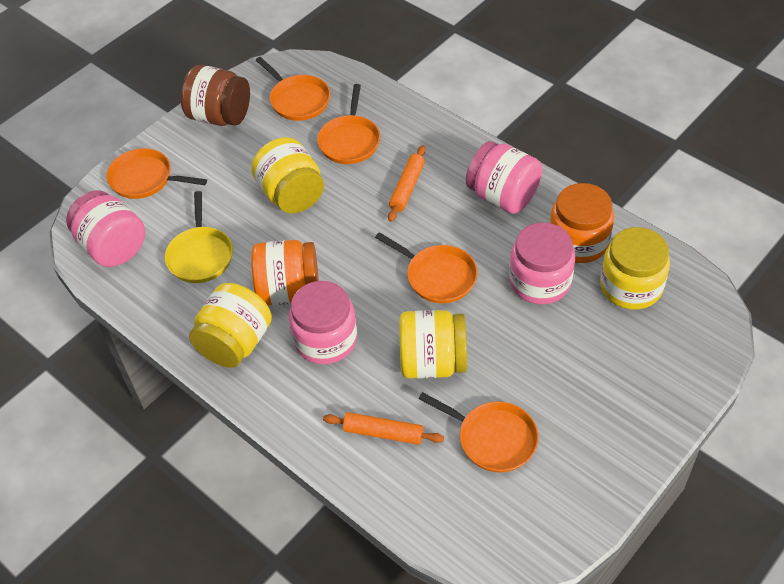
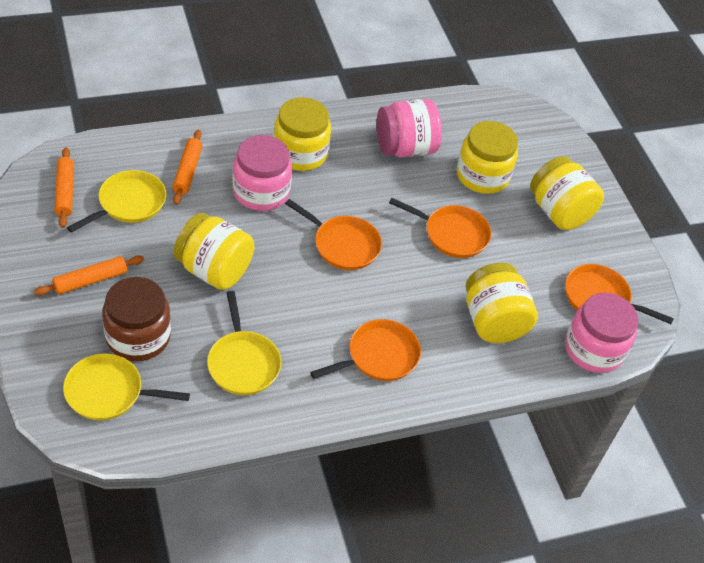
orange jar: [251,240,319,306] [550,183,614,263] = 2 -> none = 0
orange pan: [106,148,207,199] [256,57,331,121] [317,84,380,164] [375,232,478,303] [419,392,539,473] = 5 -> [285,199,382,270] [310,319,421,381] [389,198,491,258] [565,264,674,324] = 4
orange rolling pin: [323,412,444,445] [388,145,426,222] = 2 -> [34,255,144,296] [55,147,74,228] [172,130,203,205] = 3
pink jar: [66,190,145,267] [289,281,357,364] [466,141,542,214] [509,223,575,304] = 4 -> [232,135,292,211] [377,99,442,158] [565,293,639,373] = 3
yellow jar: [189,283,272,368] [251,137,324,213] [399,310,467,379] [600,227,670,310] = 4 -> [174,213,255,290] [274,97,331,171] [457,121,518,194] [466,263,538,343] [530,156,604,230] = 5
yellow pan: [165,191,233,283] = 1 -> [63,354,190,420] [67,170,166,233] [207,291,282,395] = 3

